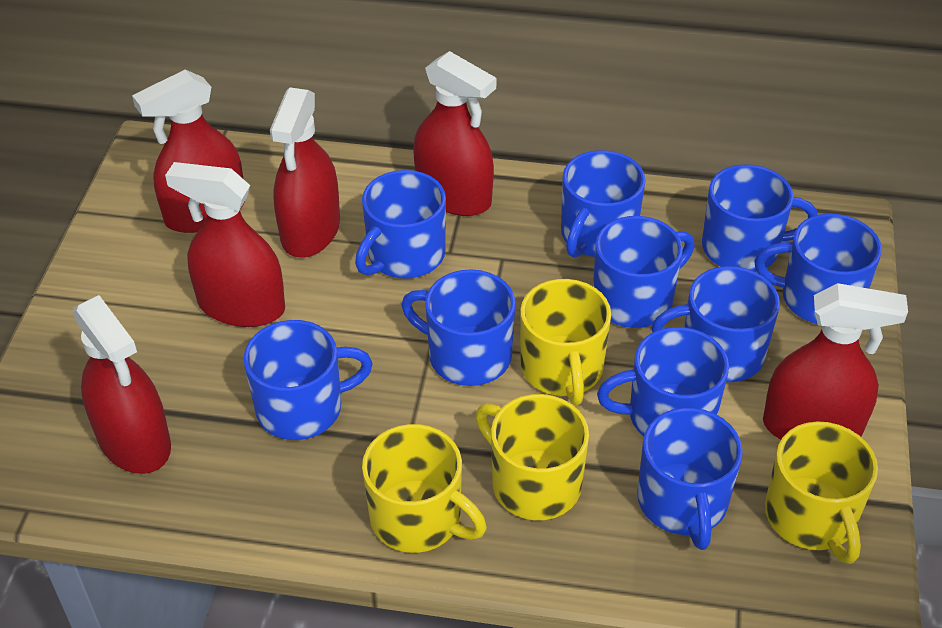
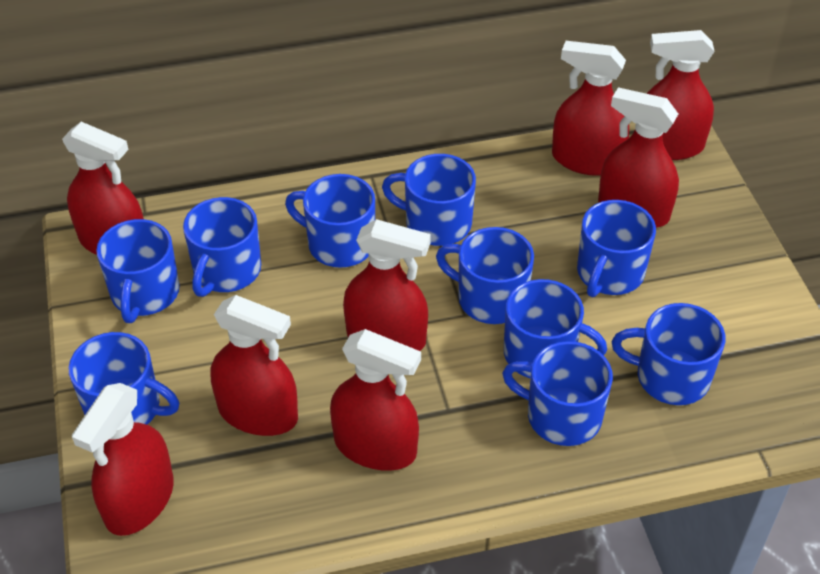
red spray bottle: [73,295,171,474] [132,70,244,233] [165,162,285,327] [270,87,340,258] [413,51,496,216] [763,283,908,440] = 6 -> [62,122,144,255] [72,383,174,536] [211,295,298,436] [330,329,421,471] [343,219,431,351] [552,41,629,176] [598,87,679,228] [647,30,715,160] = 8
yellow mug: [362,424,487,553] [475,394,589,520] [520,279,611,405] [765,421,878,564] = 4 -> none = 0

